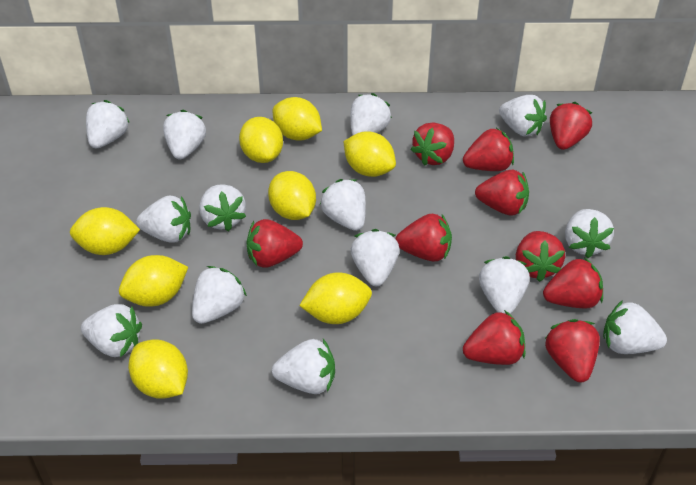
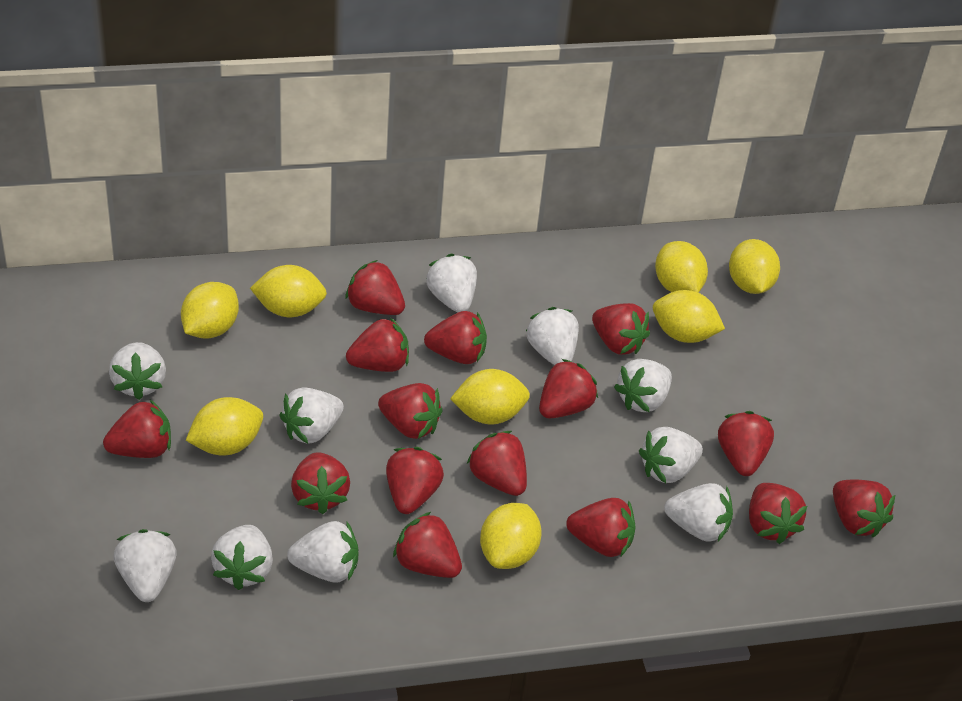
red strawberry: [247,219,303,267] [396,214,452,262] [411,122,454,166] [463,128,514,171] [463,310,525,365] [475,170,529,216] [516,231,565,282] [543,257,603,308] [545,319,600,382] [550,102,592,150] = 10 -> [103,400,171,458] [291,452,350,514] [345,260,405,315] [346,318,409,372] [378,383,443,439] [386,447,444,514] [393,512,462,578] [424,311,487,364] [467,431,527,496] [539,359,598,418] [566,498,635,557] [592,303,650,355] [718,411,774,476] [749,483,807,544] [833,480,895,538] = 15
white strawberry: [81,304,142,357] [86,100,130,149] [136,196,191,243] [163,110,206,159] [192,266,247,324] [200,184,246,231] [272,339,335,394] [320,179,366,231] [350,93,392,135] [351,229,400,286] [479,256,530,314] [499,95,547,136] [565,209,614,258] [603,300,667,354] = 14 -> [109,342,166,400] [113,529,177,602] [211,525,273,590] [279,387,344,444] [287,521,358,583] [426,254,477,313] [526,307,579,365] [614,359,672,412] [639,427,703,483] [664,483,733,542] = 10

